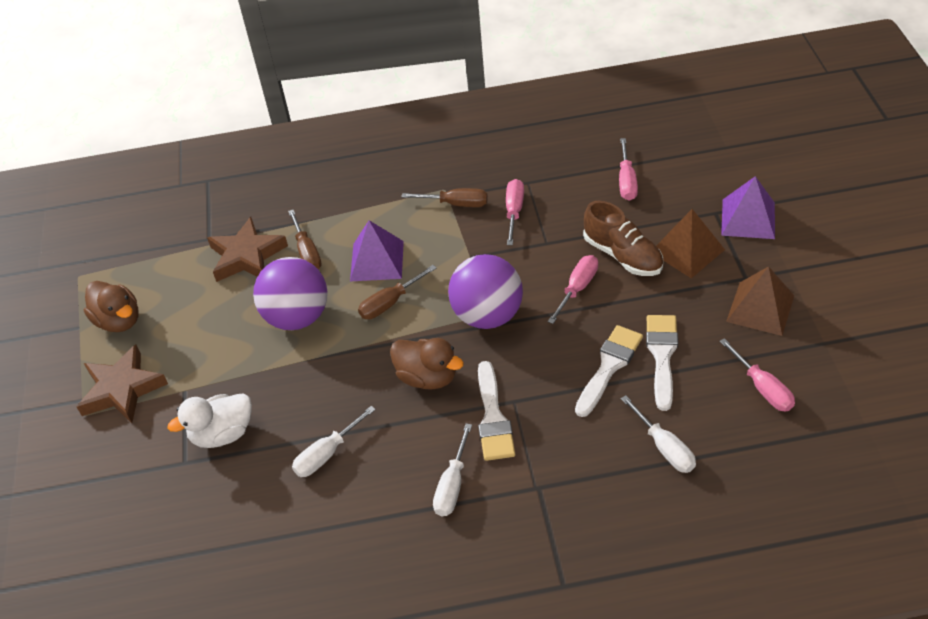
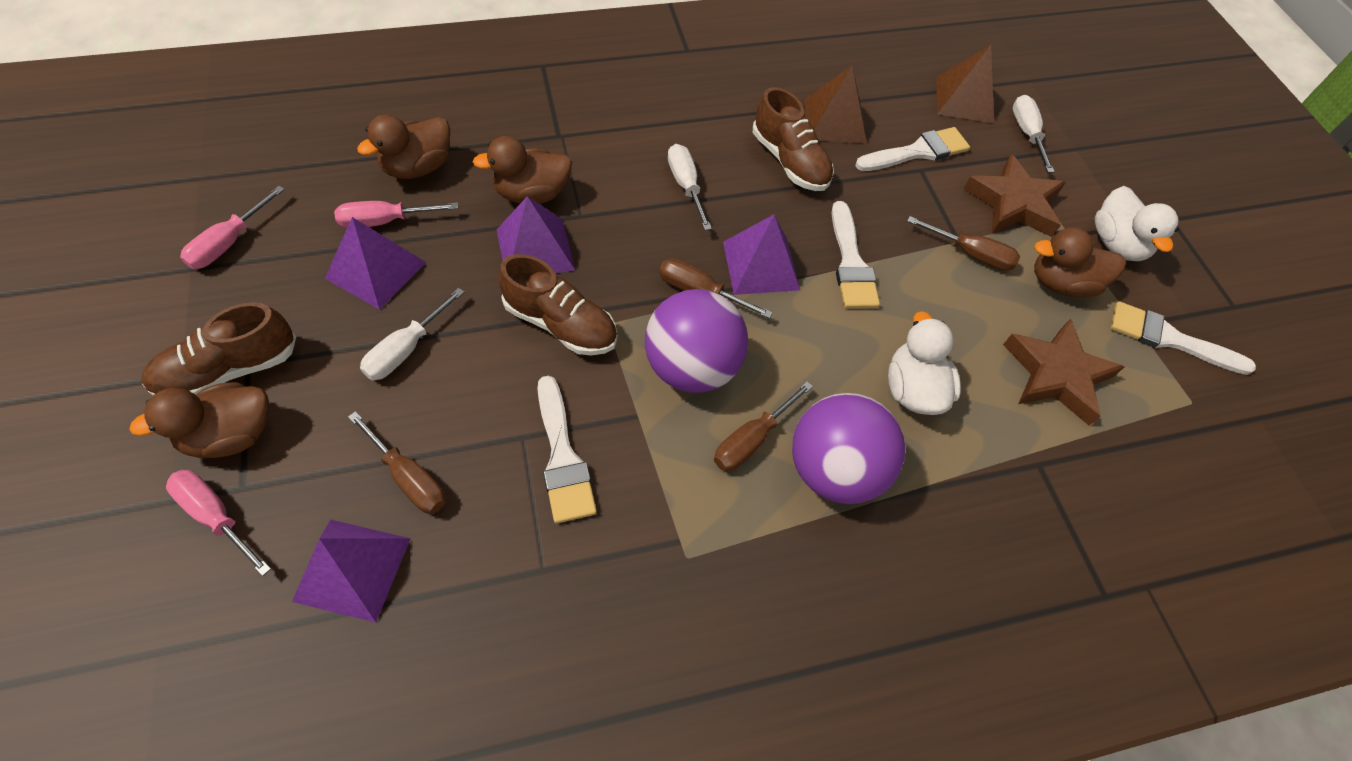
brown duck: [84,281,139,332] [390,338,464,390] = 2 -> [129,382,269,458] [357,114,450,179] [473,136,572,203] [1034,227,1126,298] = 4
brown screwdriver: [288,210,321,269] [358,265,436,319] [401,188,488,207] = 3 -> [348,411,446,514] [659,258,773,319] [714,381,813,471] [907,216,1020,271] = 4
brown shoe: [583,201,663,276] = 1 -> [141,302,296,396] [498,254,617,355] [753,87,834,191] = 3
pink screwdriver: [506,179,524,245] [548,255,598,324] [619,138,638,201] [719,338,795,412] = 4 -> [166,470,271,576] [180,186,285,269] [334,201,458,228] = 3
purple pyramid: [350,220,404,281] [721,176,775,239] = 2 -> [292,520,411,622] [325,217,427,310] [497,196,575,274] [723,214,800,295] = 4
white brush: [478,361,515,461] [575,325,643,417] [646,315,678,411] = 3 -> [537,376,597,523] [832,201,880,308] [855,127,970,171] [1110,301,1256,375] = 4
white duck: [168,393,252,448] = 1 -> [888,311,961,415] [1094,186,1179,261] = 2

